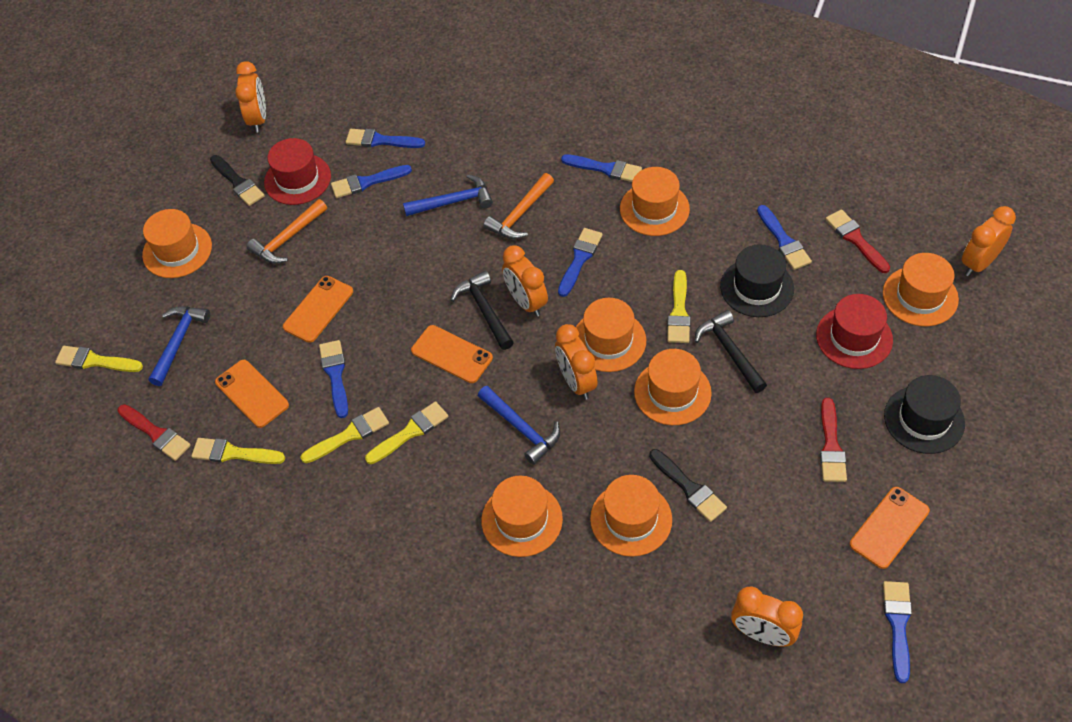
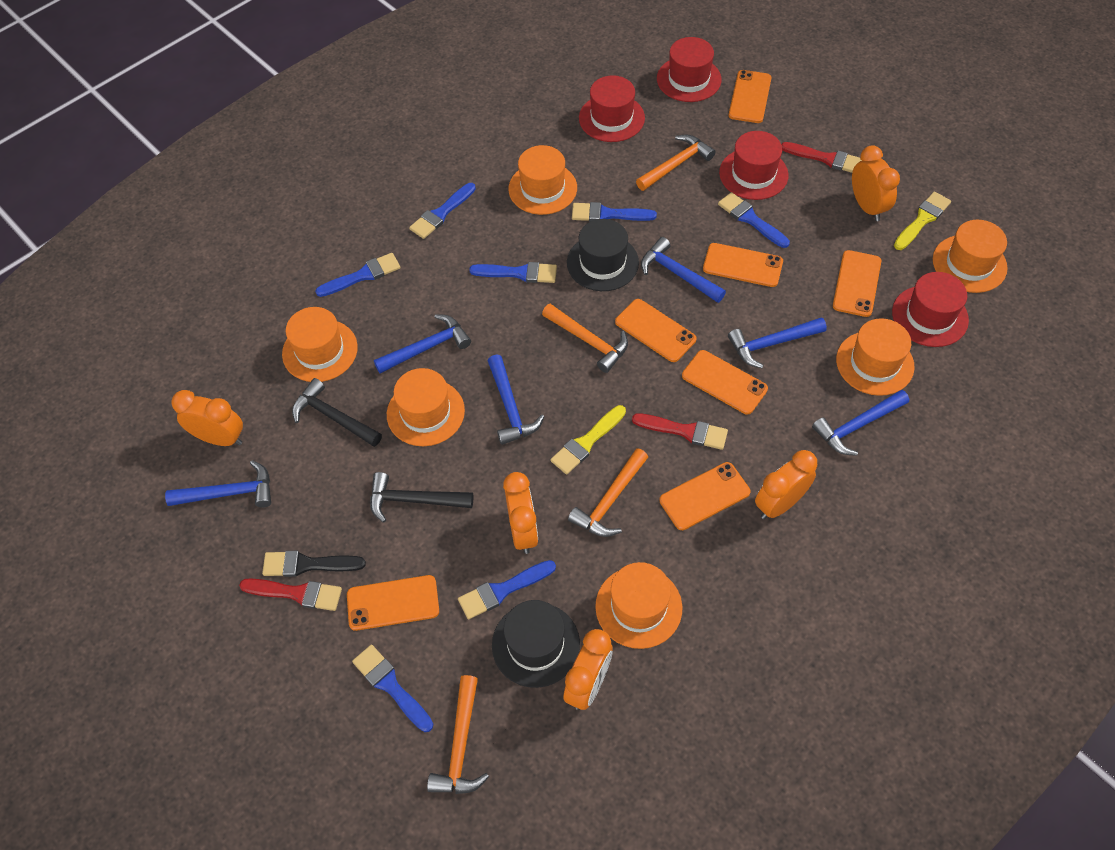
black brush: [210,155,265,206] [649,449,727,522] = 2 -> [262,551,366,577] = 1
blue hammer: [149,306,210,386] [403,174,493,216] [478,386,560,465] = 3 -> [165,460,271,507] [374,314,471,374] [488,354,544,445] [641,237,726,303] [728,317,827,368] [812,390,909,456] = 6
orange hammer: [247,199,327,264] [483,173,554,239] = 2 -> [427,675,489,794] [542,304,628,373] [568,448,648,537] [636,135,716,191] = 4
orange hat: [142,209,212,278] [481,476,563,557] [576,298,646,372] [590,475,672,557] [620,167,690,236] [634,349,712,425] [883,253,959,326] = 7 -> [282,307,358,382] [387,368,465,446] [508,145,577,215] [595,562,682,649] [836,318,914,396] [933,220,1008,293] = 6
orange phone: [215,360,289,428] [283,276,353,343] [411,325,493,383] [850,487,930,569] = 4 -> [347,575,439,631] [615,299,697,362] [659,462,750,530] [682,350,768,414] [703,243,783,287] [729,70,772,123] [833,250,881,317] = 7
red hat: [264,138,331,205] [816,294,893,369] = 2 -> [579,75,645,142] [657,37,721,102] [719,131,789,200] [892,272,969,347] = 4
yellow brush: [55,346,143,372] [191,438,285,464] [300,407,389,463] [365,401,448,464] [667,270,691,343] = 5 -> [551,405,626,474] [894,192,951,250] = 2

